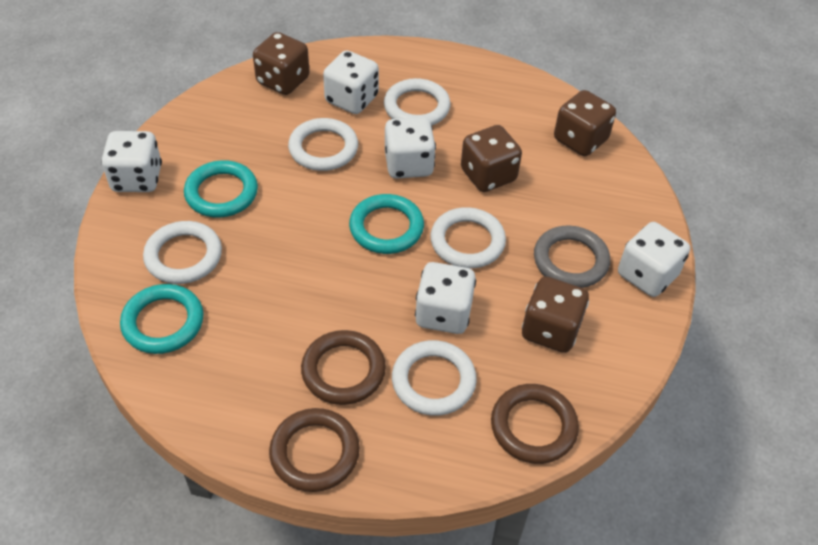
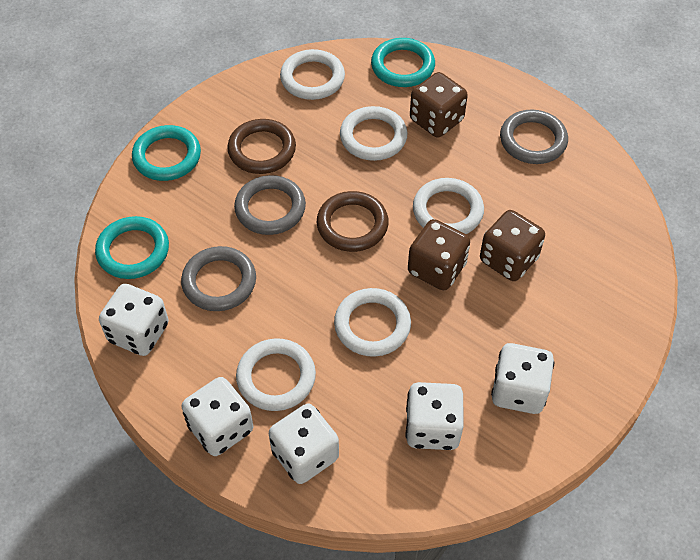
brown dice: [253,32,310,95] [461,125,522,192] [522,276,589,353] [554,90,616,156] = 4 -> [408,219,470,290] [410,72,468,137] [480,210,545,281] = 3
brown ring: [269,408,360,492] [301,330,386,405] [491,384,579,464] = 3 -> [227,119,296,174] [317,191,389,252] = 2
grey ring: [534,225,610,288] = 1 -> [181,246,256,311] [234,175,306,235] [500,110,568,164] = 3

